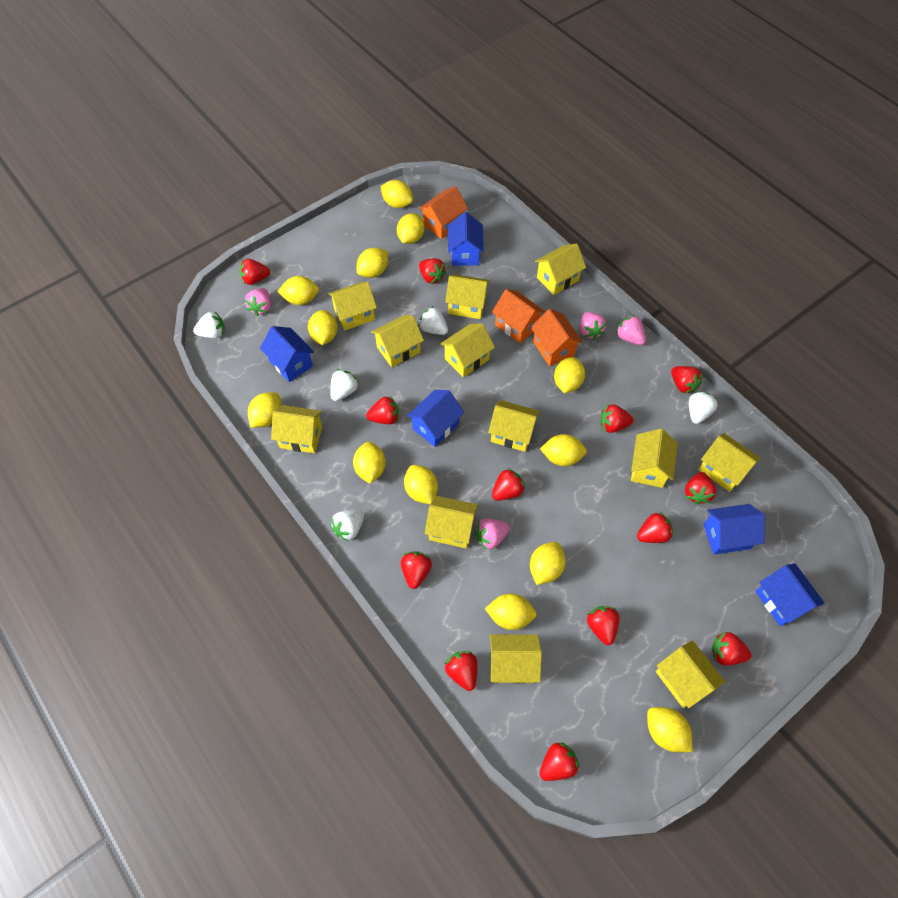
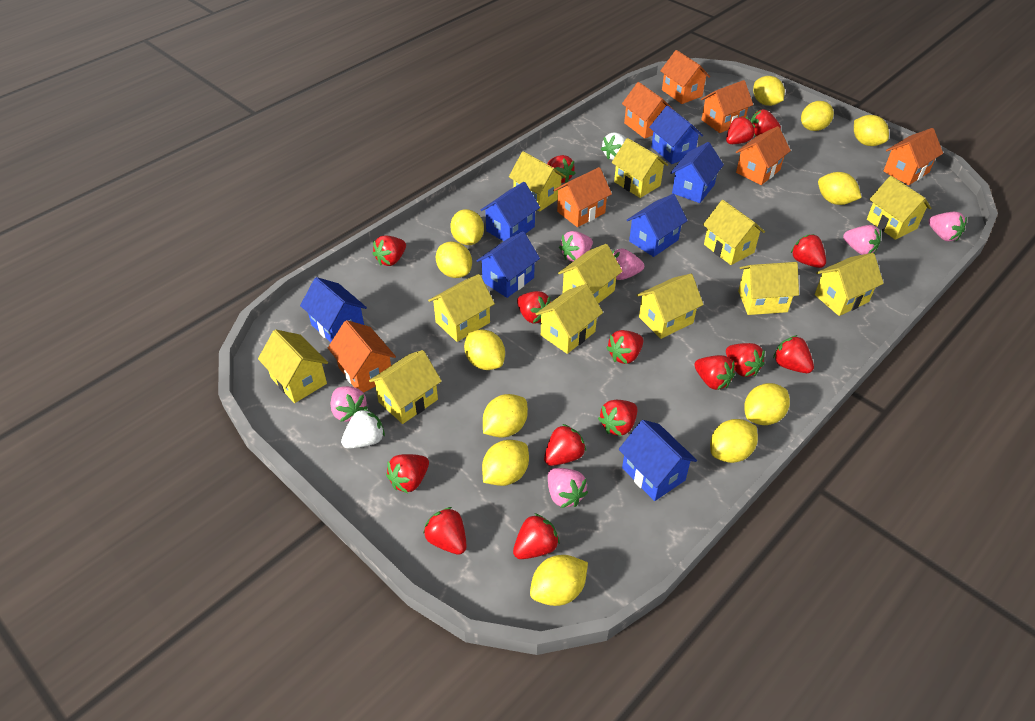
blue house: [260,326,314,382] [407,390,464,447] [448,212,484,265] [704,504,765,554] [755,563,825,626] = 5 -> [300,277,367,342] [476,231,540,298] [481,182,540,241] [619,420,697,501] [627,194,688,257] [649,105,703,164] [670,142,724,203] = 7
orange house: [419,186,468,239] [492,289,545,343] [531,309,583,366] = 3 -> [328,320,396,393] [553,167,612,227] [622,82,674,139] [660,50,710,104] [701,80,753,133] [736,126,791,185] [884,128,943,185] = 7
pink strawberry: [245,288,271,316] [475,519,510,550] [580,312,606,340] [616,315,646,345] = 4 -> [331,386,368,422] [548,468,588,508] [559,231,593,261] [612,248,644,280] [843,225,881,255] [928,212,967,241] = 6
red strawberry: [239,259,270,285] [366,396,399,424] [401,551,432,589] [419,258,446,284] [445,651,477,691] [492,468,525,501] [540,742,579,781] [587,606,620,645] [600,404,633,433] [637,512,673,543] [671,366,703,394] [685,472,716,504] [711,632,752,665] = 13 -> [372,236,406,266] [386,454,429,493] [423,507,467,555] [513,513,560,559] [517,291,551,324] [544,424,586,466] [547,155,575,183] [598,400,637,436] [606,330,643,364] [694,355,735,390] [726,117,755,144] [726,343,765,377] [751,109,781,136] [773,335,814,373] [791,234,826,268] = 15
white strawberry: [193,311,225,338] [330,369,359,401] [331,510,364,542] [418,306,448,335] [689,391,718,424] = 5 -> [341,408,385,449] [601,132,627,160] = 2
yellow lemon: [248,392,282,428] [277,276,319,305] [308,310,338,345] [353,442,386,484] [356,248,388,278] [380,180,413,208] [397,213,425,244] [404,465,438,504] [485,594,537,630] [530,542,566,585] [540,434,587,466] [554,357,585,393] [647,707,692,752] = 13 -> [436,241,472,278] [450,209,484,245] [464,329,505,370] [482,440,529,486] [483,394,528,437] [530,555,588,606] [710,419,758,463] [744,383,790,425] [753,76,785,106] [801,101,834,131] [818,172,862,205] [854,115,889,146] = 12

